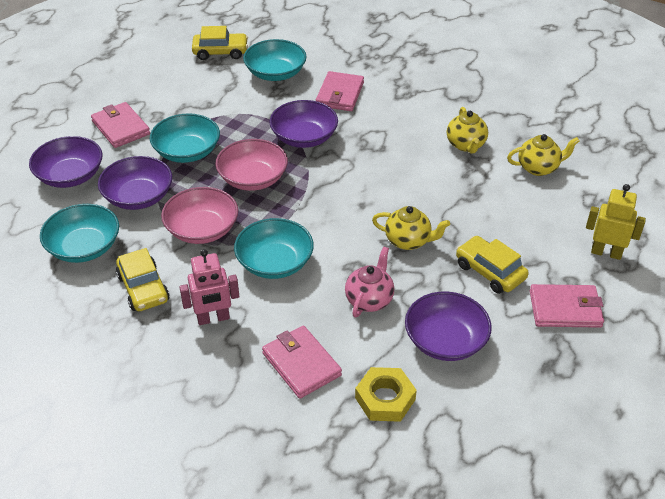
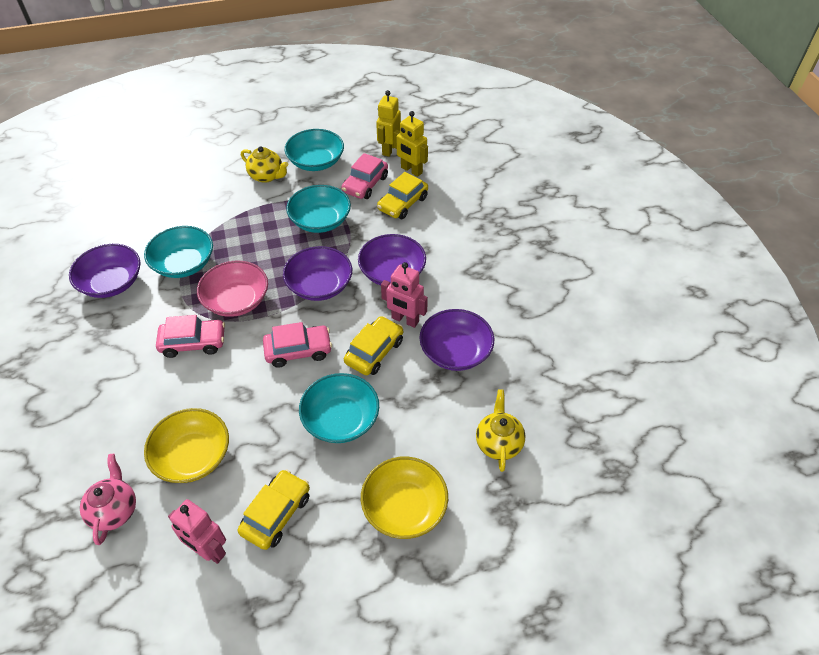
pink bowl: [161,187,238,244] [215,139,288,191] = 2 -> [197,261,268,317] = 1
pink car: none = 0 -> [156,315,225,358] [263,322,332,368] [341,153,388,199] = 3
pink robot: [179,249,240,325] = 1 -> [168,499,226,564] [381,262,428,328] = 2
pink wallet: [91,102,150,148] [262,326,342,399] [316,71,364,111] [530,284,604,328] = 4 -> none = 0
yellow bowl: none = 0 -> [144,408,229,483] [361,457,448,539] = 2
yellow nut: [355,367,417,422] = 1 -> none = 0
yellow robot: [586,184,646,260] = 1 -> [376,90,401,157] [394,111,428,177] = 2
yellow teapot: [372,206,450,250] [447,107,488,154] [507,134,579,176] = 3 -> [241,146,288,183] [476,389,525,472] = 2

